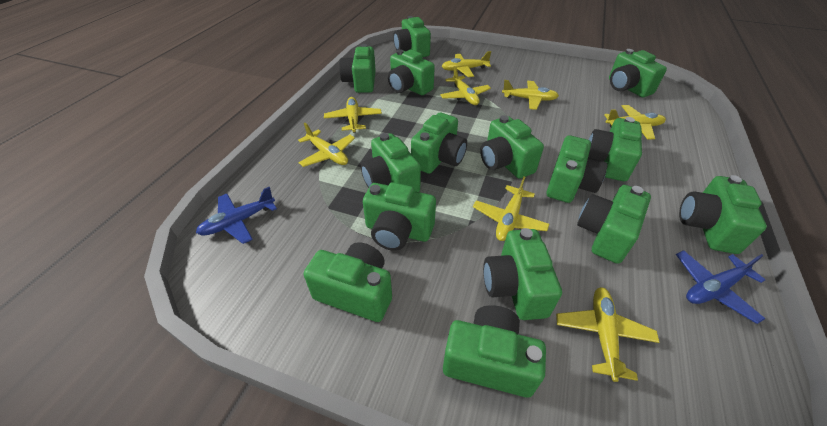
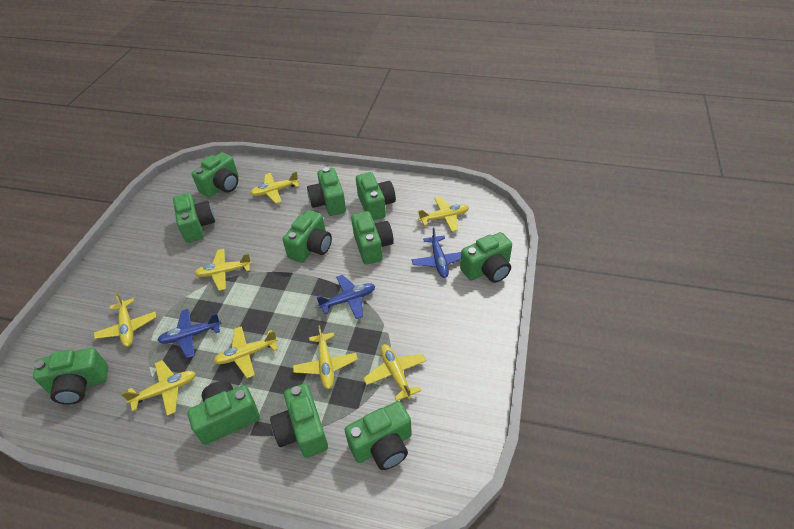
blue plane: [196,187,277,244] [676,250,766,324] = 2 -> [157,309,221,358] [317,275,375,319] [412,228,461,278] = 3
green camera: [304,242,392,322] [339,44,376,93] [361,133,421,192] [363,182,436,251] [388,49,435,95] [393,16,431,57] [411,113,467,174] [443,305,546,398] [480,115,544,179] [483,228,562,320] [546,135,608,203] [577,185,651,264] [588,117,642,181] [609,49,667,97] [679,175,767,254] = 15 -> [33,348,108,405] [173,193,215,243] [188,381,260,445] [192,152,238,197] [270,383,328,458] [283,210,332,263] [307,167,346,216] [345,401,412,470] [351,211,394,265] [356,172,396,221] [460,232,512,283] = 11

